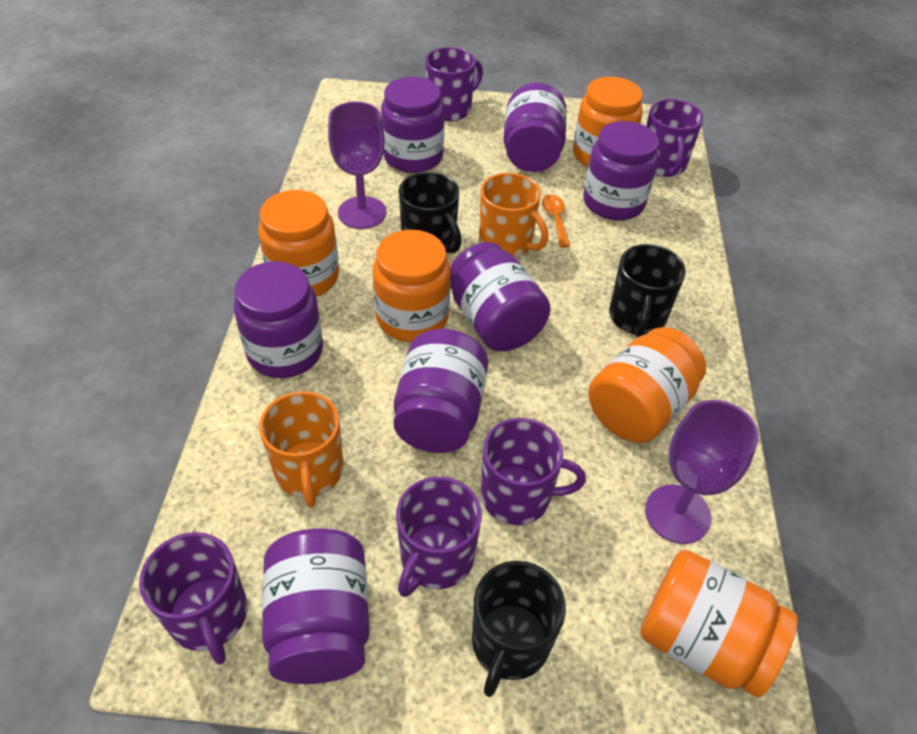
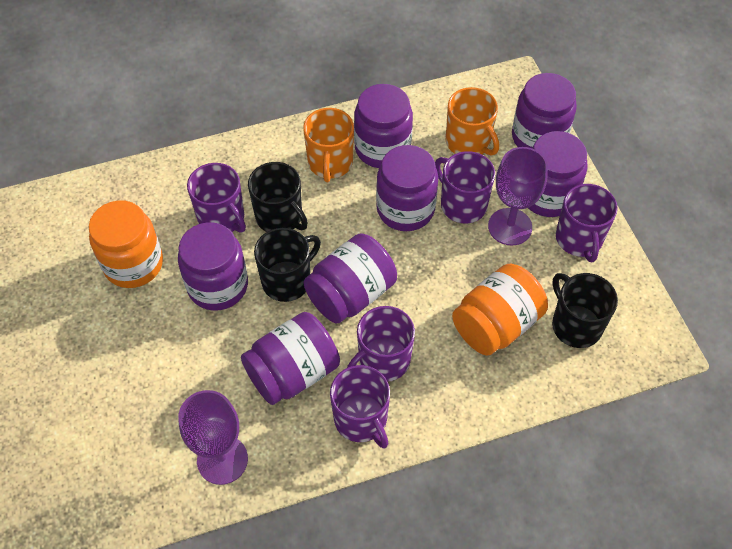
orange jar: [258,190,339,297] [372,230,451,342] [573,77,643,167] [588,327,706,443] [640,550,798,698] = 5 -> [89,200,163,288] [452,264,548,356] = 2
orange spoon: [542,195,570,248] = 1 -> none = 0

